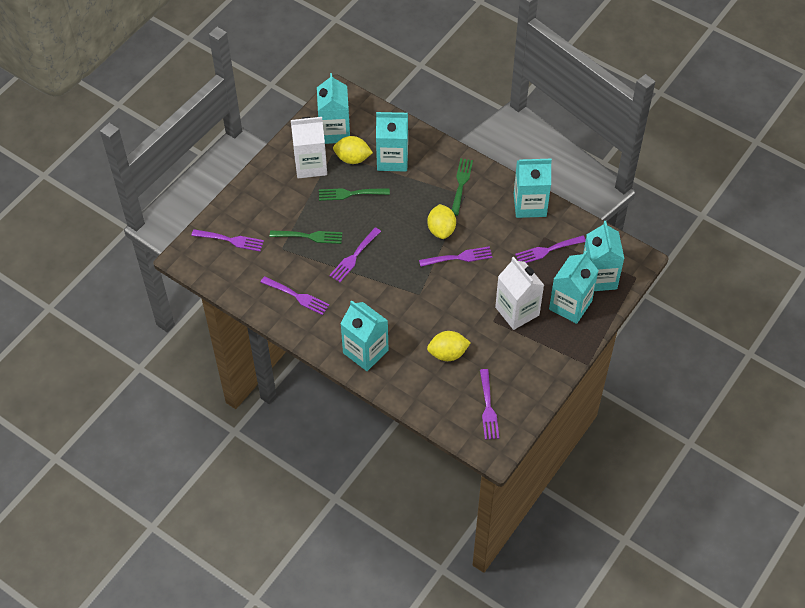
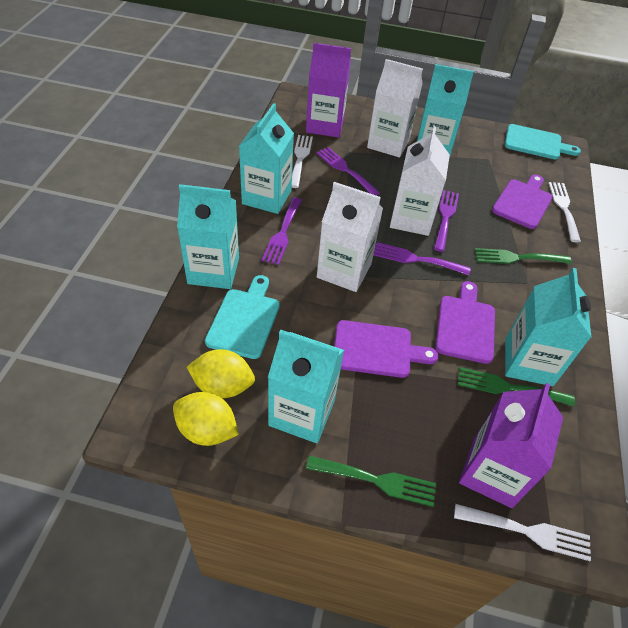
purple carton: none = 0 -> [306,43,351,138] [459,383,563,508] = 2
purple cutting board: none = 0 -> [334,320,438,378] [436,281,495,364] [492,175,553,229] = 3
purple fork: [191,229,264,251] [260,276,329,315] [329,227,381,282] [419,246,492,267] [480,369,499,440] [515,235,586,263] = 6 -> [261,197,302,265] [316,147,380,195] [373,242,471,275] [434,190,459,252] = 4
turquoise carton: [317,73,350,144] [340,300,388,371] [376,112,408,171] [514,159,552,218] [549,250,599,324] [583,221,624,291] = 6 -> [177,184,239,289] [239,103,294,214] [268,330,344,443] [417,64,474,158] [505,268,592,386] = 5
turquoise cutting board: none = 0 -> [205,275,280,359] [505,124,581,160] = 2
white carton: [291,117,327,178] [495,257,544,330] = 2 -> [317,182,383,292] [367,59,423,157] [390,126,450,236] = 3
white fork: none = 0 -> [292,135,313,188] [454,504,591,561] [548,182,581,242] = 3
yellow lemon: [333,136,373,164] [427,204,456,239] [427,331,471,361] = 3 -> [173,392,239,446] [187,349,255,398] = 2

